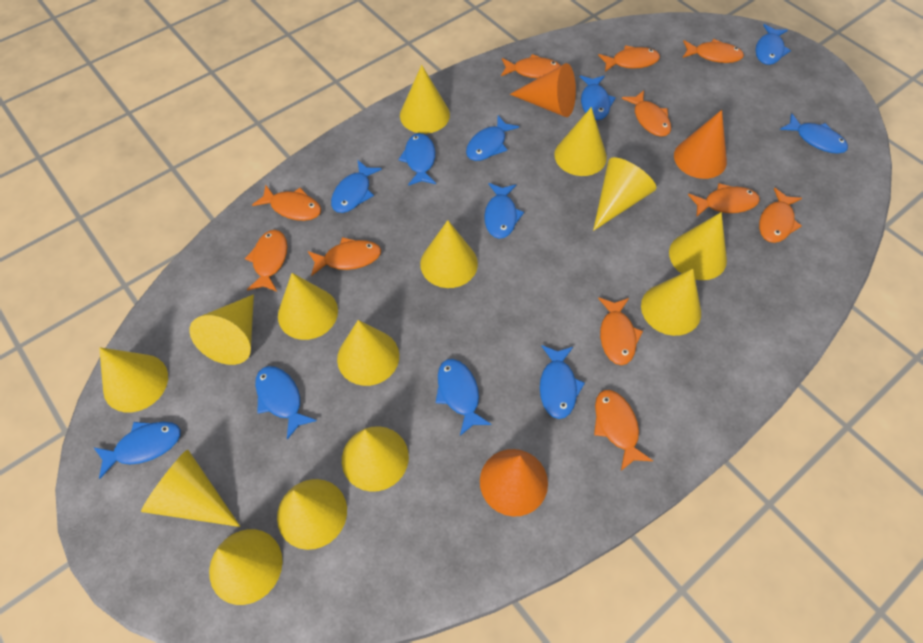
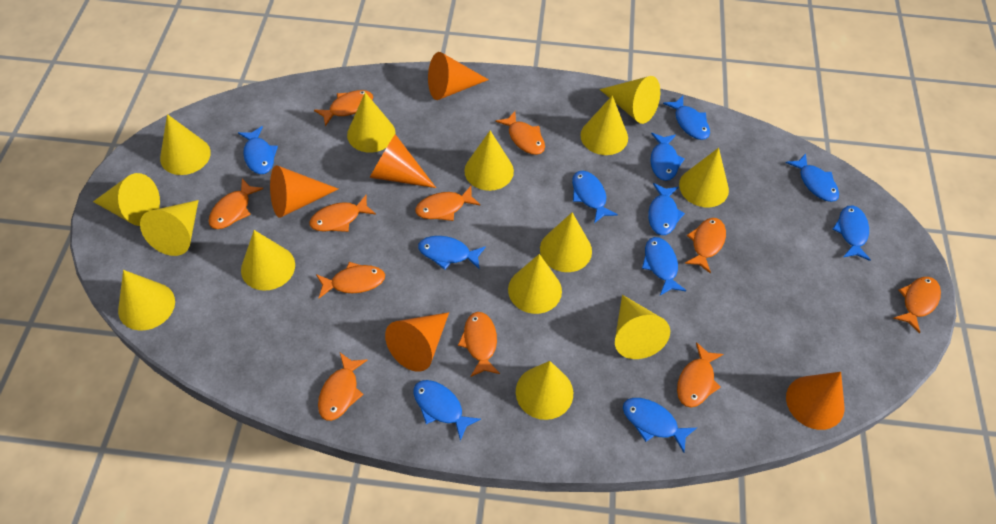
orange cone: [480,449,548,517] [510,63,576,117] [674,110,727,179] = 3 -> [270,165,338,218] [370,134,436,188] [385,312,449,372] [428,52,489,100] [786,372,844,430] = 5

